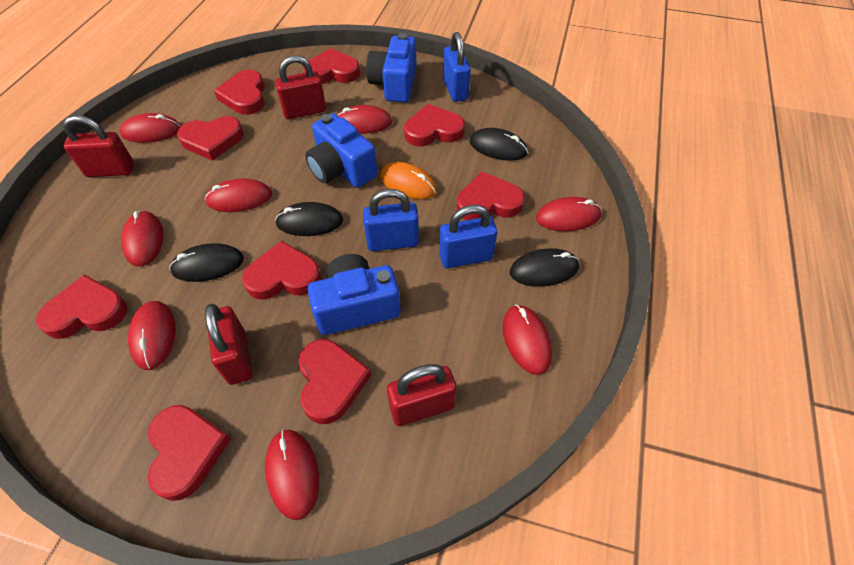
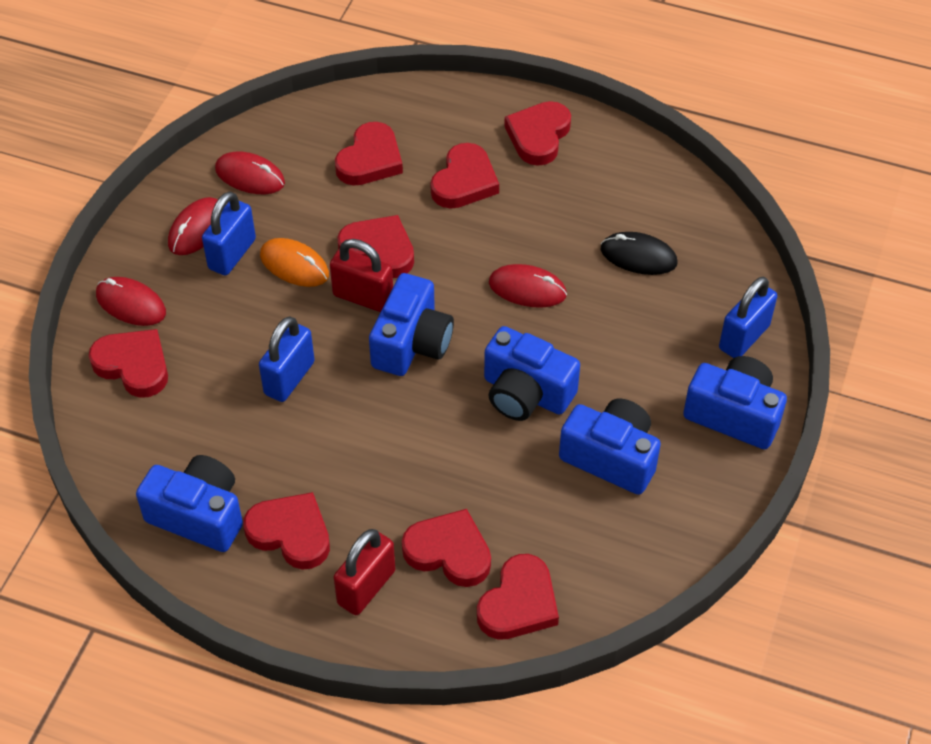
black mouse: [169,244,244,282] [275,202,343,236] [470,128,528,161] [510,248,579,287] = 4 -> [601,232,677,275] = 1
blue camera: [305,113,377,188] [308,254,401,335] [366,33,416,103] = 3 -> [136,455,243,552] [369,273,454,376] [484,326,580,421] [559,398,661,495] [683,356,787,449] = 5
red heart: [36,275,127,339] [148,405,231,501] [177,116,244,161] [214,70,265,115] [242,241,321,300] [299,339,371,424] [303,48,360,84] [404,104,465,146] [457,172,525,220] = 9 -> [89,329,168,398] [243,492,330,570] [335,122,403,186] [337,215,414,278] [402,509,491,587] [431,143,499,209] [477,554,559,640] [504,101,571,166] = 8
red mouse: [120,113,181,143] [121,211,164,267] [128,301,176,370] [205,179,272,212] [265,429,319,520] [337,105,392,134] [503,304,552,375] [536,197,602,231] = 8 -> [96,277,166,326] [168,197,218,255] [215,152,285,194] [489,264,567,308] = 4
red padlock: [63,115,134,177] [205,304,253,385] [275,55,326,119] [387,364,457,426] = 4 -> [330,239,393,312] [334,529,395,615] = 2

